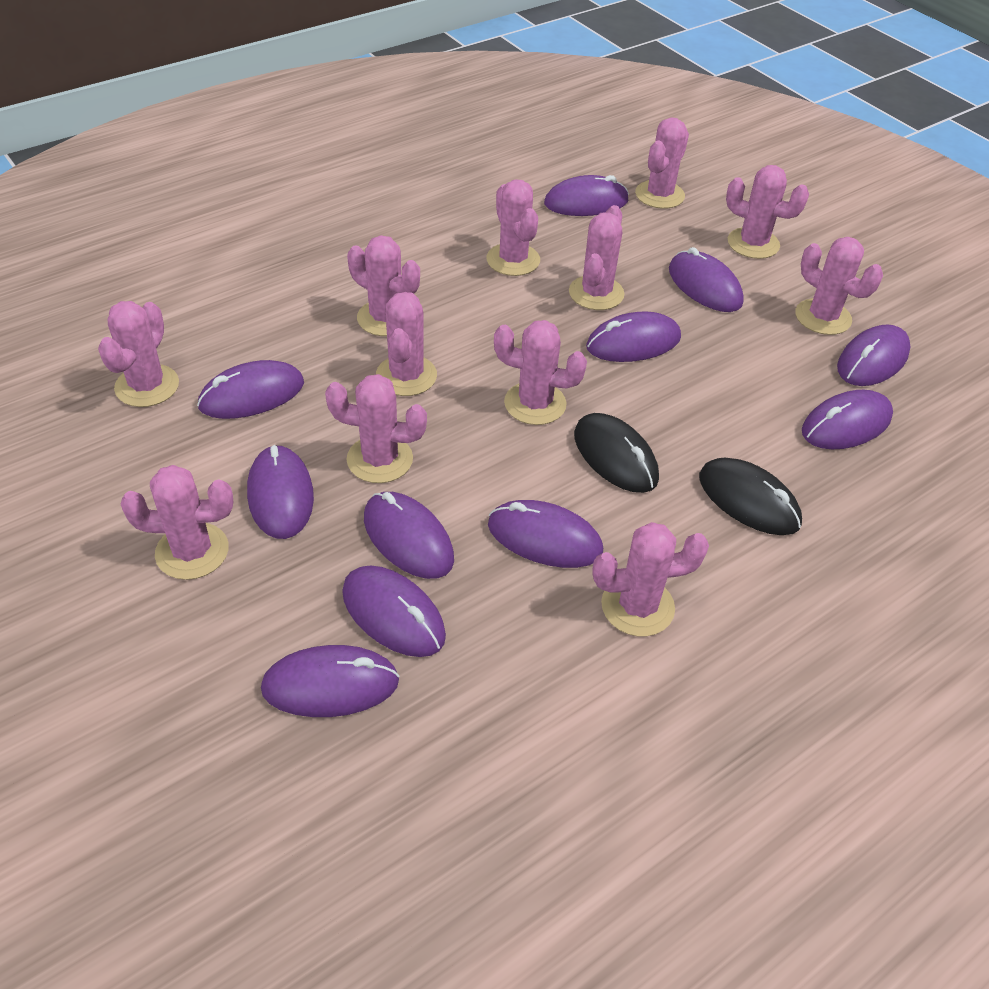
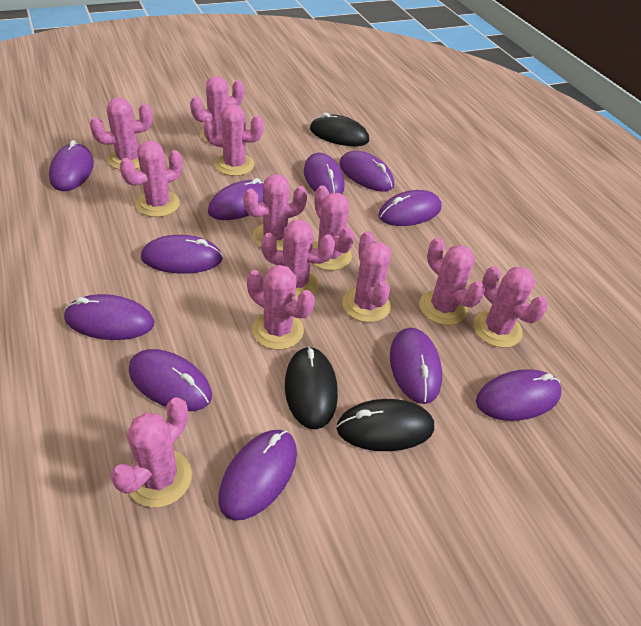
black mouse: [574,413,659,493] [699,458,802,535] = 2 -> [285,346,338,429] [310,113,369,146] [336,399,434,451] = 3

